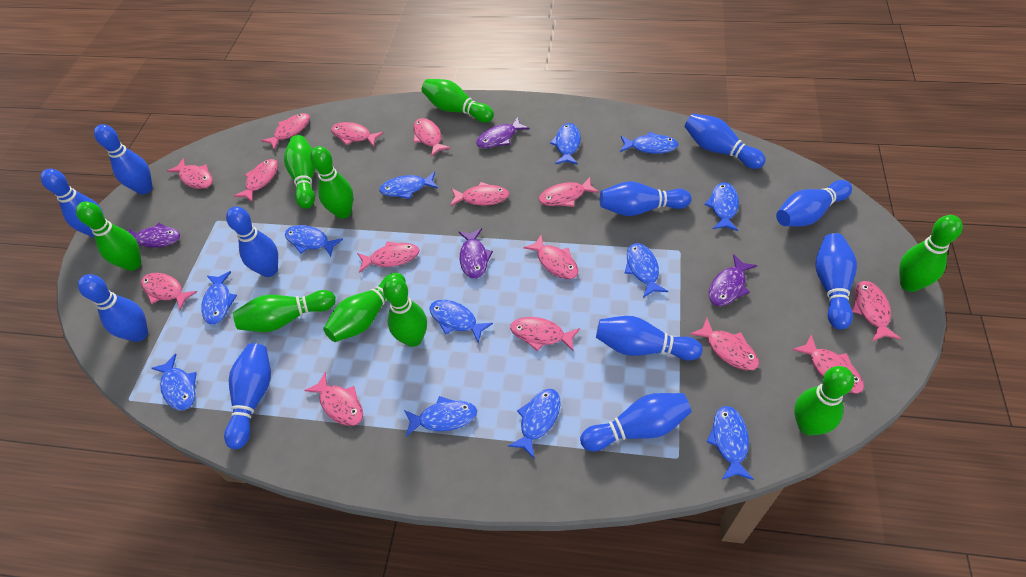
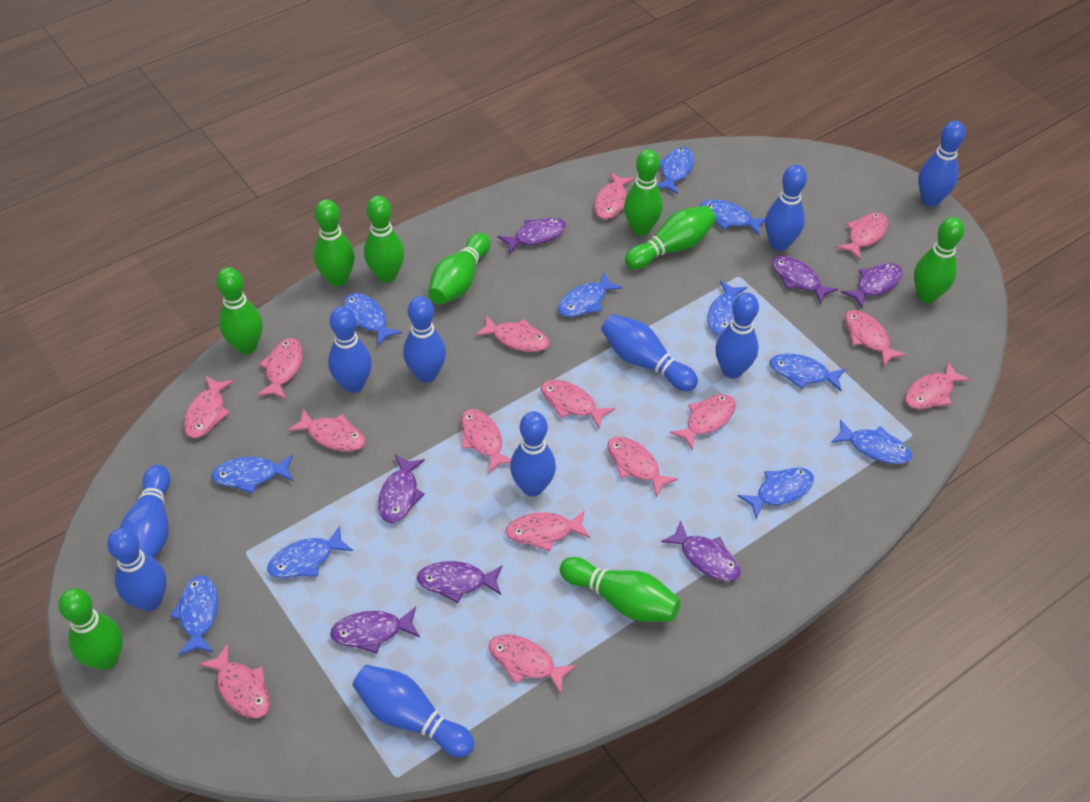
blue bowling pin: [40,169,104,238] [78,274,148,342] [94,124,152,194] [224,343,271,449] [226,206,278,277] [580,393,691,451] [596,316,703,361] [600,181,691,216] [685,114,766,169] [776,180,852,227] [815,233,857,329] = 11 -> [107,528,167,611] [120,465,170,558] [328,306,372,393] [352,665,474,758] [403,296,446,383] [510,411,556,496] [601,314,698,392] [715,293,759,379] [765,165,807,251] [918,121,966,207] = 10
blue fish: [151,353,197,410] [202,271,237,325] [285,225,343,257] [379,172,438,199] [404,396,477,436] [430,300,493,343] [508,389,561,458] [550,123,581,165] [620,131,679,154] [625,243,668,298] [705,182,739,231] [707,406,754,480] = 12 -> [170,575,218,656] [211,455,293,494] [267,526,353,578] [344,293,402,346] [558,272,623,317] [657,147,694,194] [700,199,765,236] [708,281,747,336] [738,468,814,519] [770,354,846,391] [831,419,912,464] = 11
purple fish: [129,223,180,248] [459,228,493,279] [476,116,530,148] [709,254,757,306] = 4 -> [330,607,420,654] [378,455,425,523] [417,561,503,603] [498,218,566,254] [661,520,741,581] [772,256,838,305] [841,263,903,308] = 7

